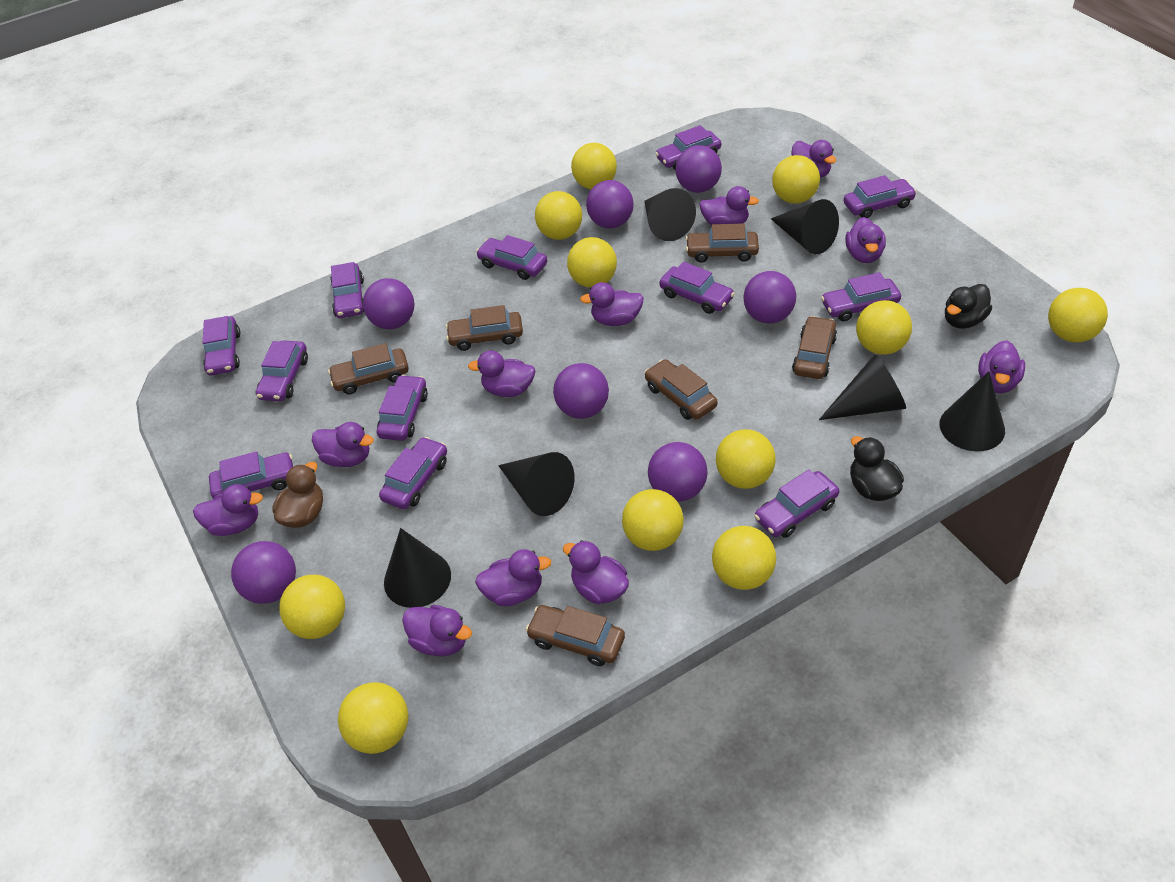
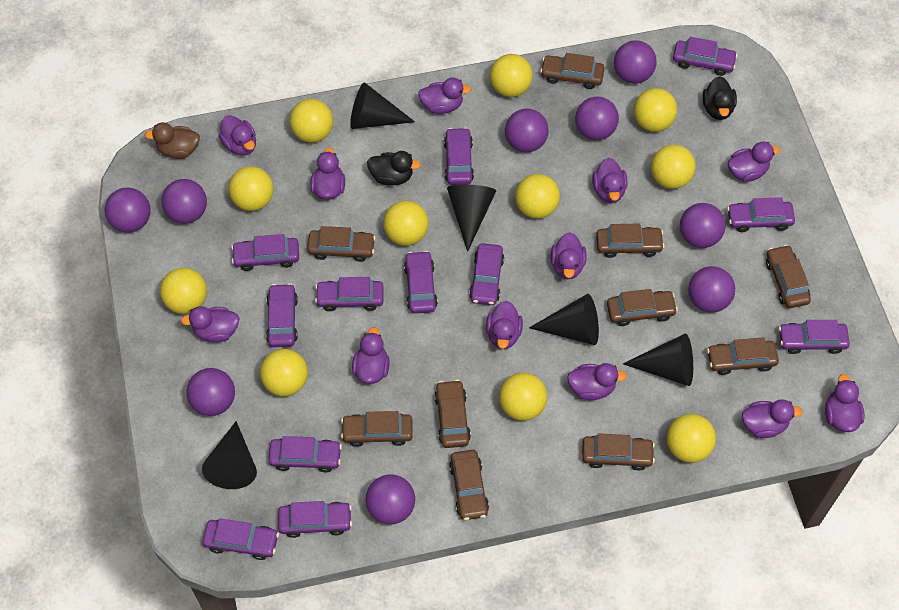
black cone: [384,528,451,608] [498,452,575,516] [644,188,696,241] [771,199,839,254] [819,354,906,420] [940,371,1005,452] = 6 -> [202,421,257,489] [350,82,415,129] [447,185,496,252] [529,294,599,345] [623,334,693,386] = 5
brown car: [328,343,409,394] [446,305,523,351] [526,605,625,666] [645,359,718,420] [686,223,759,263] [792,316,837,379] = 6 -> [307,226,375,262] [341,411,413,447] [434,380,471,448] [449,450,489,520] [540,53,604,89] [582,433,655,471] [596,224,665,258] [607,289,678,326] [707,337,779,375] [766,245,811,308] = 10
purple ball: [231,541,296,604] [363,278,414,329] [553,363,609,419] [586,180,634,228] [648,442,708,502] [675,145,722,193] [743,271,796,324] = 7 -> [105,188,150,233] [161,179,207,224] [187,368,235,416] [366,474,415,525] [505,108,549,152] [575,97,619,140] [614,40,656,84] [680,203,726,248] [688,266,735,313] = 9
purple duck: [193,484,263,536] [312,422,374,467] [402,605,472,656] [468,351,535,397] [475,549,551,606] [563,540,629,604] [580,282,644,326] [699,186,759,226] [791,140,836,178] [845,217,886,263] [978,340,1025,393] = 11 -> [180,306,240,342] [219,115,256,156] [310,148,345,200] [352,327,390,384] [418,77,471,114] [486,301,523,349] [551,232,587,279] [567,363,627,400] [592,158,628,203] [728,141,780,182] [742,399,803,438] [825,374,865,432] = 12

